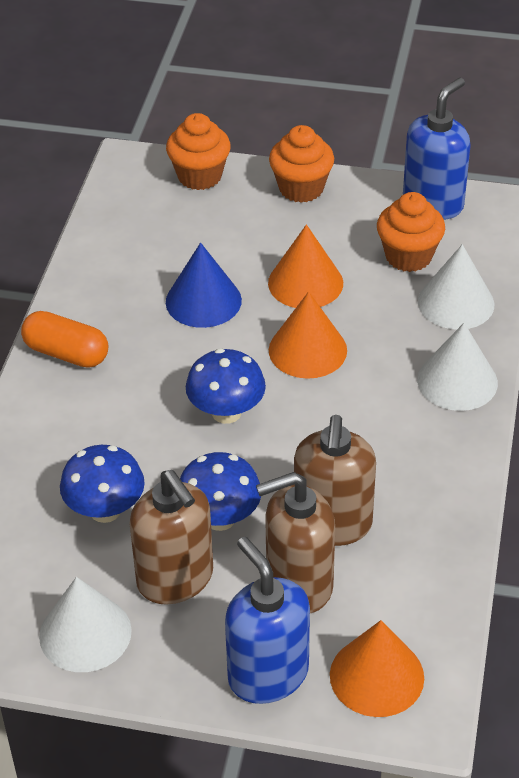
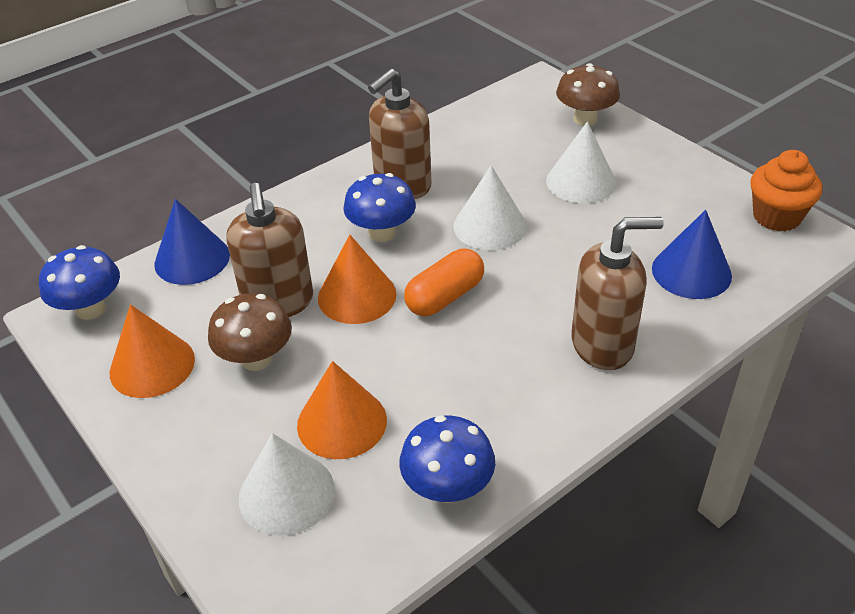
blue cone: [166,243,242,328] = 1 -> [154,199,230,285] [652,210,732,299] = 2
blue soap dispenser: [225,537,310,704] [403,78,471,220] = 2 -> none = 0
brown mushroom: none = 0 -> [208,293,292,371] [556,63,620,126] = 2
orange cupcake: [166,113,231,190] [269,125,334,203] [377,192,445,272] = 3 -> [750,150,822,231] = 1

